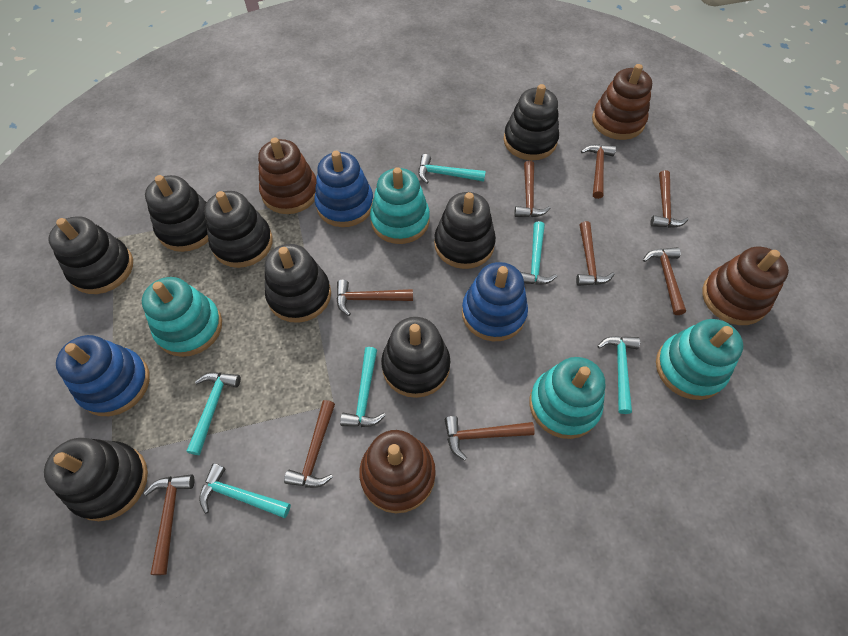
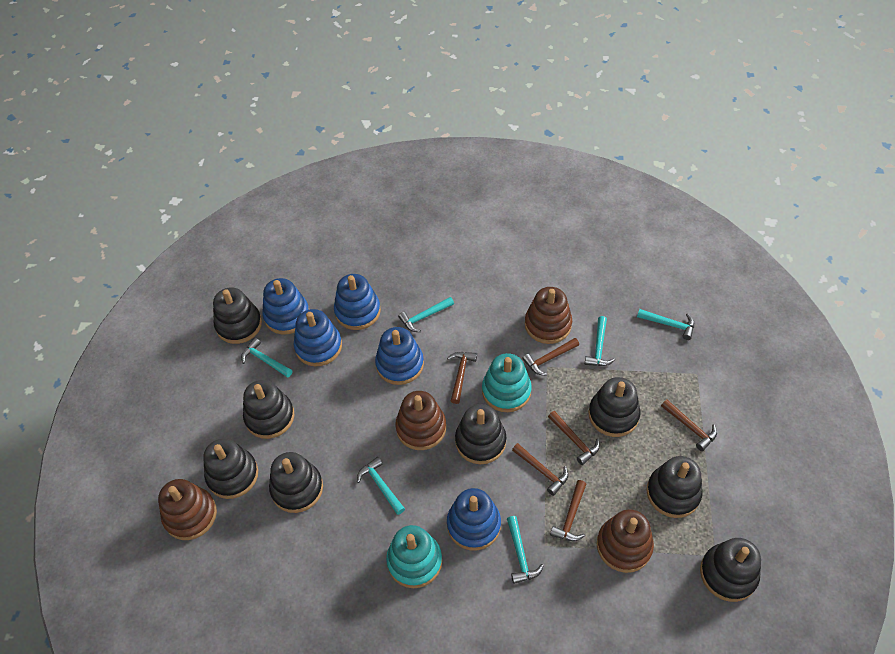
blue stacking toy: [56,335,150,416] [315,151,374,227] [462,262,528,341] = 3 -> [262,278,309,334] [294,309,342,366] [334,274,381,330] [375,327,424,385] [447,488,501,551] = 5
brown hammer: [144,474,195,575] [284,400,335,488] [336,280,413,316] [445,416,535,460] [514,161,551,217] [576,221,615,286] [581,144,616,199] [643,247,686,315] [651,170,689,228] = 9 -> [447,352,477,404] [512,443,568,496] [522,338,579,375] [548,411,600,465] [550,480,586,541] [661,400,717,451] = 6
turquoise stacking toy: [142,277,222,357] [370,167,430,244] [529,357,605,439] [656,319,743,400] = 4 -> [386,525,442,588] [482,353,532,412] = 2

